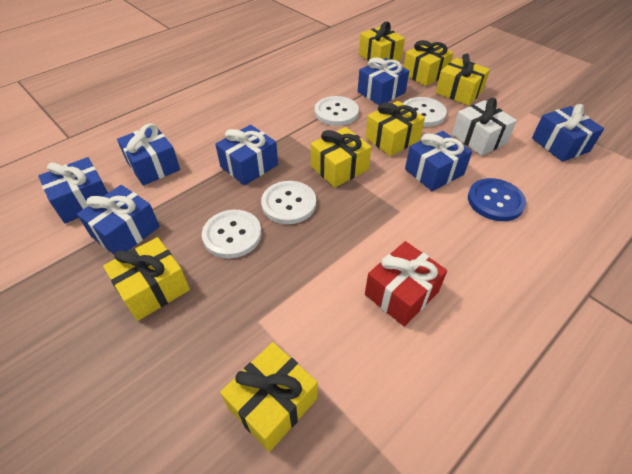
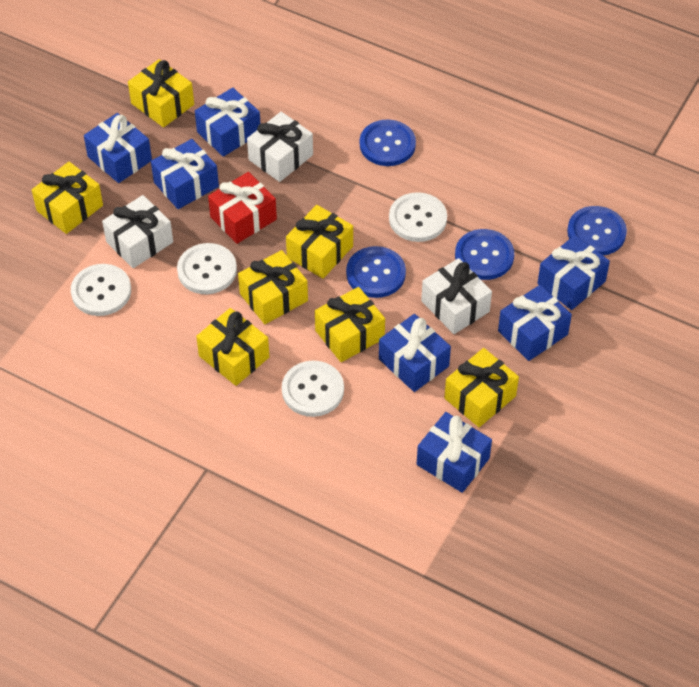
blue button: [468,178,526,221] = 1 -> [346,246,406,298] [360,119,416,166] [455,229,514,280] [567,206,627,256] = 4
white gift: [452,98,517,156] = 1 -> [102,195,173,268] [247,112,313,182] [421,258,492,334] = 3

